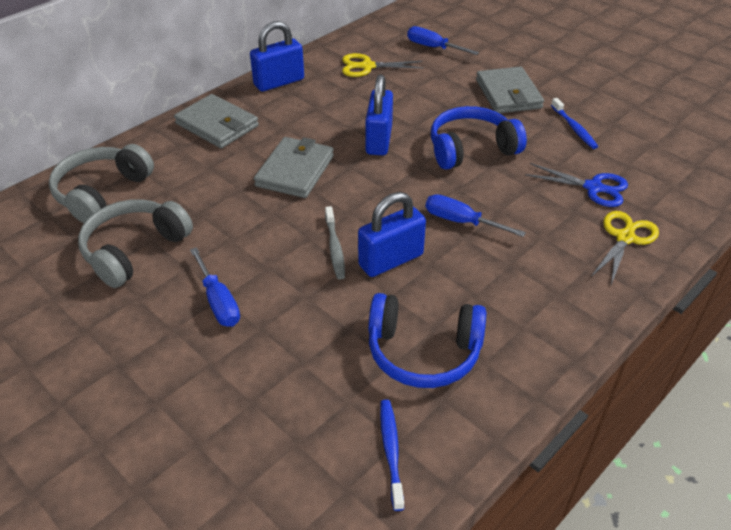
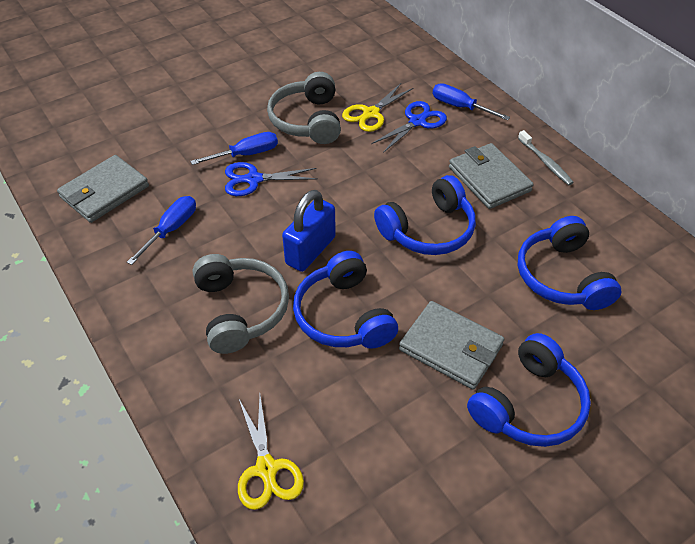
blue headphones: [368,293,486,388] [431,106,527,169] = 2 -> [293,251,398,349] [374,175,476,255] [467,333,591,447] [518,216,621,310] = 4
blue padlock: [250,21,304,92] [358,192,426,277] [365,75,393,155] = 3 -> [282,190,336,272] = 1
blue scissors: [525,163,628,207] = 1 -> [225,162,317,196] [371,101,447,153] = 2
blue toothbrush: [380,399,404,511] [551,98,598,149] = 2 -> none = 0

